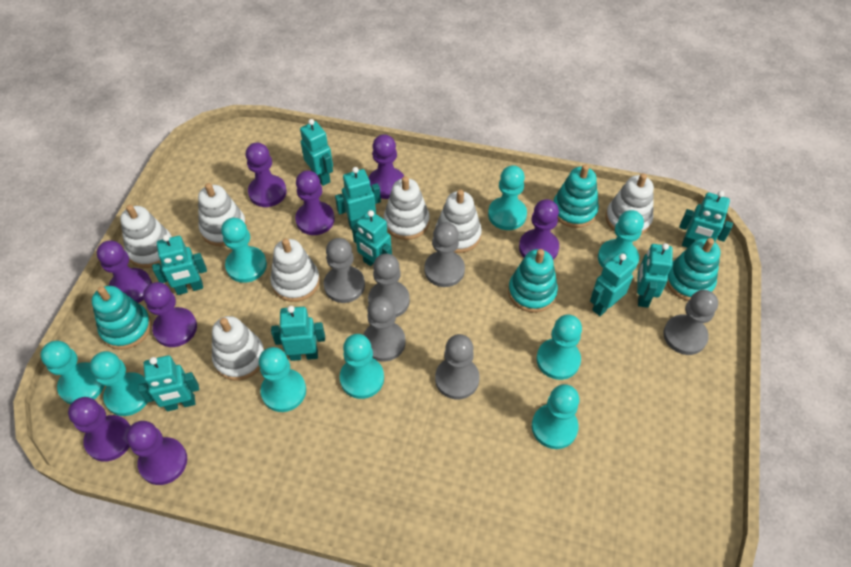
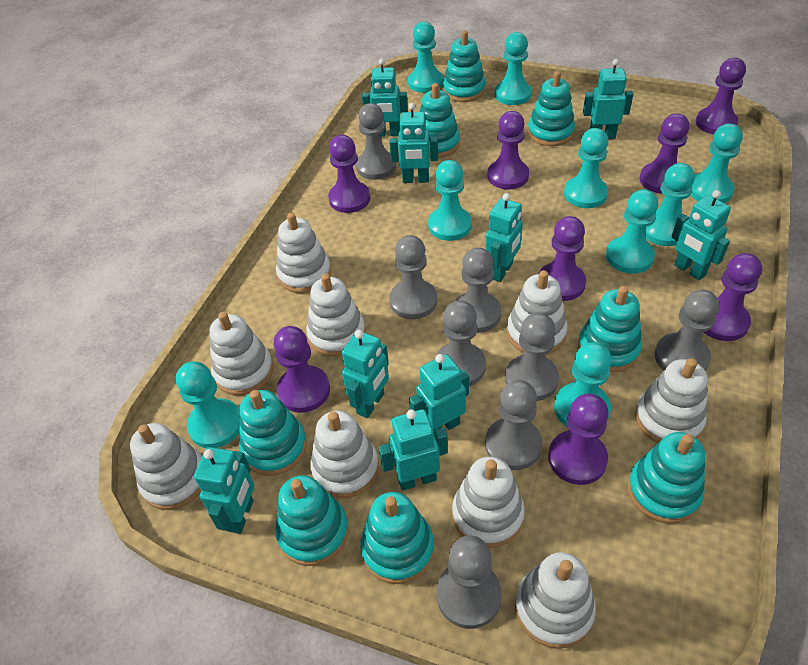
grey pawn: [324,238,365,303] [363,296,406,362] [368,254,410,317] [424,222,465,287] [435,334,480,399] [663,290,718,355] = 6 -> [356,103,396,180] [389,235,437,319] [434,300,486,386] [437,536,502,629] [455,247,501,333] [485,380,543,470] [505,313,559,401] [655,290,720,371] = 8
turquoise stacking toy: [92,286,151,350] [508,249,558,313] [553,164,599,228] [667,238,720,301] = 4 -> [239,390,307,476] [275,475,349,566] [360,492,434,584] [420,83,460,158] [443,31,486,102] [528,71,575,146] [578,286,642,372] [628,432,705,524] = 8
white stacking toy: [120,205,172,268] [198,183,247,247] [212,316,265,380] [270,238,320,302] [384,176,430,240] [436,190,482,253] [606,173,654,235] = 7 -> [130,423,202,510] [209,312,274,395] [276,213,331,293] [306,273,366,357] [310,411,379,498] [452,457,525,548] [506,270,568,355] [515,552,596,649] [635,358,708,443] = 9

